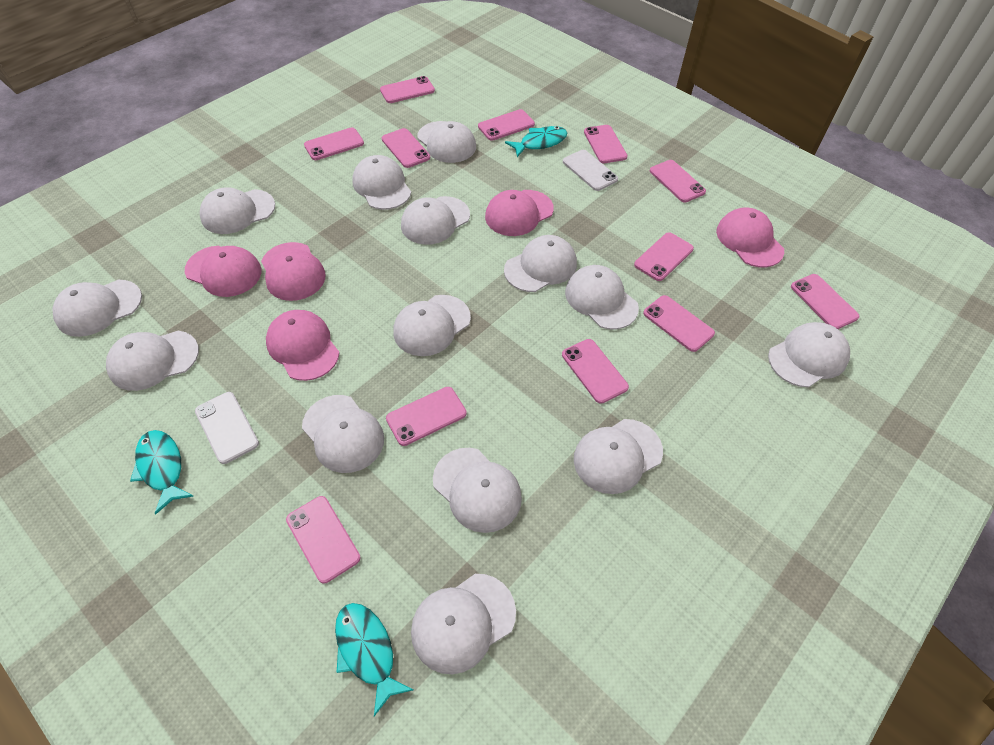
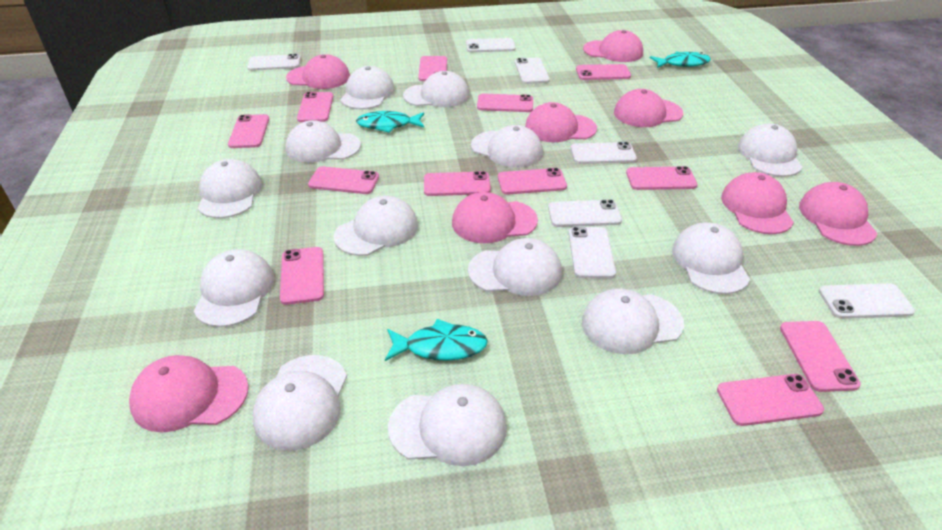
pink cap: [185,246,262,297] [261,242,326,301] [266,310,339,381] [485,190,554,236] [716,208,784,268] = 5 -> [129,355,249,433] [286,54,350,89] [452,192,538,243] [525,102,597,142] [583,30,643,62] [614,89,683,127] [721,172,794,234] [799,182,877,246] = 8
white cap: [52,280,142,337] [106,331,199,391] [200,187,275,234] [302,395,384,473] [352,155,411,210] [393,295,471,356] [401,196,470,245] [411,574,516,674] [417,121,476,163] [433,448,522,533] [504,235,577,292] [565,265,639,330] [574,419,663,494] [768,322,850,387] = 14 -> [194,249,274,327] [198,159,262,218] [252,355,347,451] [286,120,361,163] [334,196,418,256] [340,66,395,109] [388,384,507,466] [403,71,470,107] [468,238,562,296] [471,125,543,168] [582,288,684,354] [672,222,750,294] [738,123,803,177] = 13
white phone: [195,392,259,464] [563,150,618,191] = 2 -> [247,54,301,71] [466,38,516,52] [515,58,550,84] [548,200,622,227] [569,227,616,279] [571,142,637,164] [819,283,915,319] = 7

